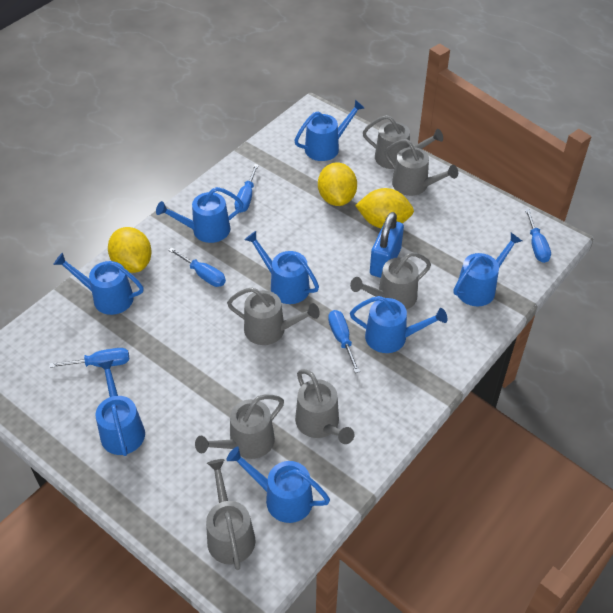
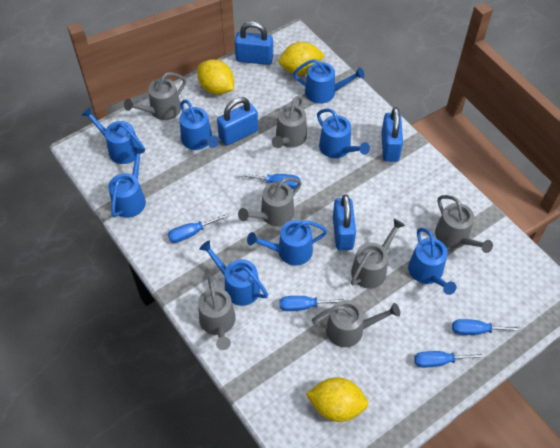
blue padlock: [370,212,404,278] = 1 -> [217,97,258,146] [235,21,273,65] [333,195,356,250] [381,107,403,162] = 4

